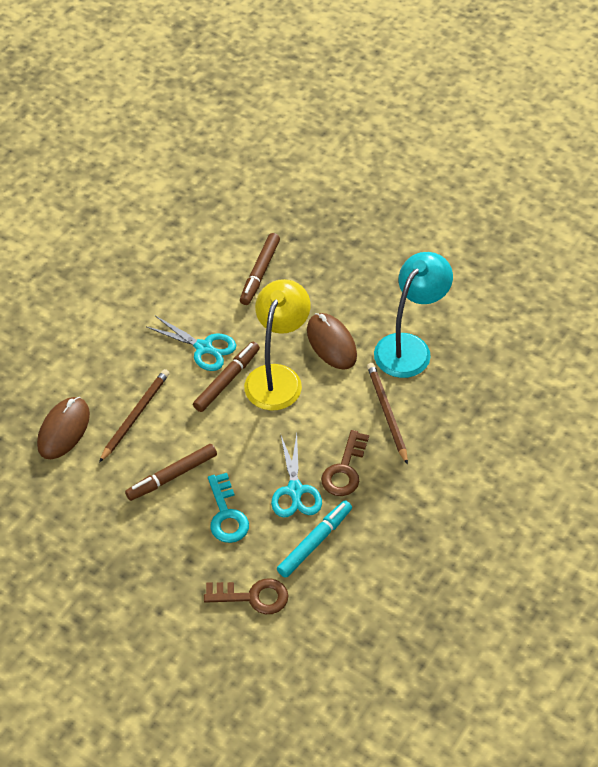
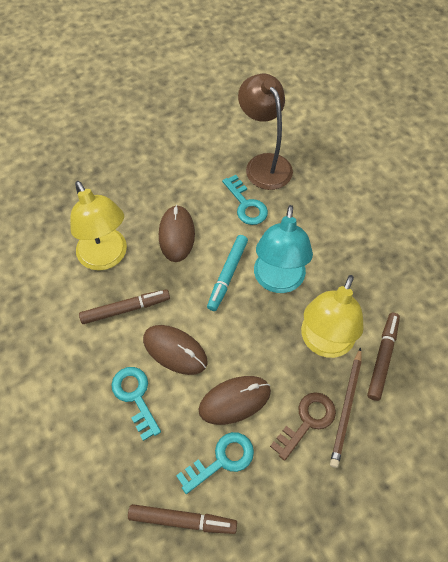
brown key: [204,578,289,614] [321,430,369,496] = 2 -> [270,392,336,461] = 1
brown lamp: none = 0 -> [238,74,293,190] = 1
brown mouse: [37,397,90,459] [307,313,357,370] = 2 -> [143,325,208,375] [159,205,195,262] [198,376,271,425] = 3
brown pencil: [99,369,169,463] [367,363,408,465] = 2 -> [330,347,361,468] = 1
turquoise key: [208,473,249,543] = 1 -> [111,367,161,441] [176,432,254,494] [222,175,268,225] = 3
turquoise scissors: [147,316,236,371] [271,434,322,518] = 2 -> none = 0
yellow lamp: [244,279,311,411] = 1 -> [70,181,127,271] [301,275,364,358] = 2

